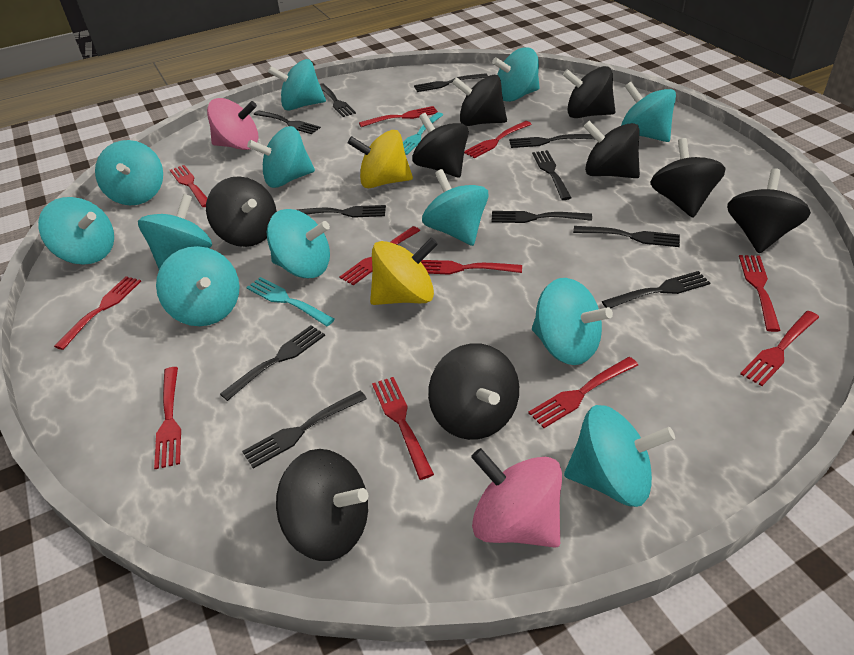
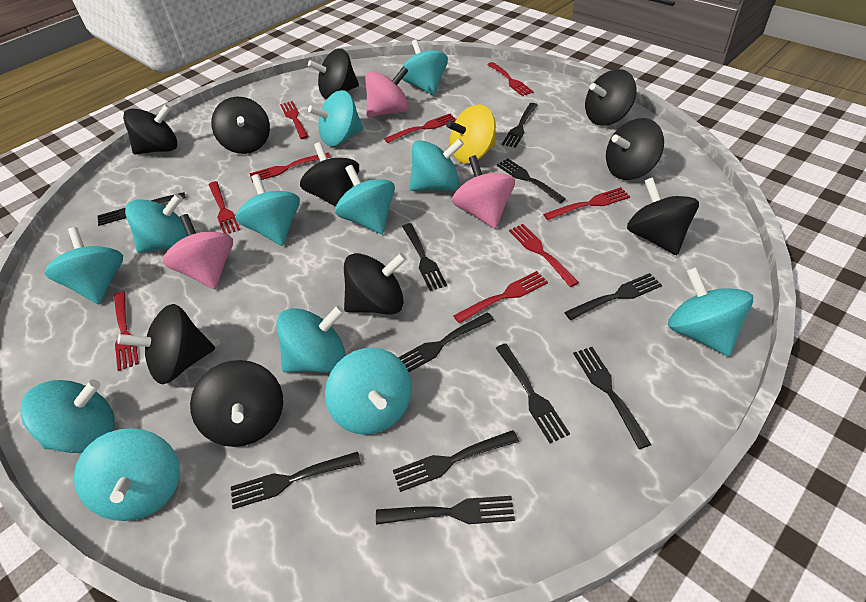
black spinning top: [206,176,277,247] [276,449,368,561] [412,113,469,178] [428,343,519,440] [452,75,507,126] [563,66,616,118] [583,121,640,178] [651,138,726,218] [727,168,811,253] = 9 -> [117,304,215,384] [123,104,177,155] [190,360,283,447] [211,97,270,154] [300,142,359,207] [308,49,359,99] [344,253,407,315] [585,69,636,126] [606,118,664,180] [627,177,699,255] = 10
pink spinning top: [207,98,258,150] [471,448,562,548] = 2 -> [163,214,233,289] [365,66,409,117] [452,155,515,229] = 3
red fork: [54,276,141,350] [154,367,181,469] [170,165,207,207] [340,226,420,285] [359,106,438,127] [372,377,434,480] [421,260,522,275] [464,121,532,158] [528,357,638,428] [739,255,781,332] [740,311,819,386] = 11 -> [114,291,139,371] [208,181,240,234] [249,152,330,183] [280,101,309,139] [384,114,456,143] [454,271,548,323] [487,62,534,96] [509,224,579,287] [543,187,630,220] = 9
turquoise fork: [246,277,335,326] [403,112,443,155] = 2 -> none = 0
yellow spinning top: [348,130,413,188] [370,237,438,305] = 2 -> [446,104,496,163] = 1

